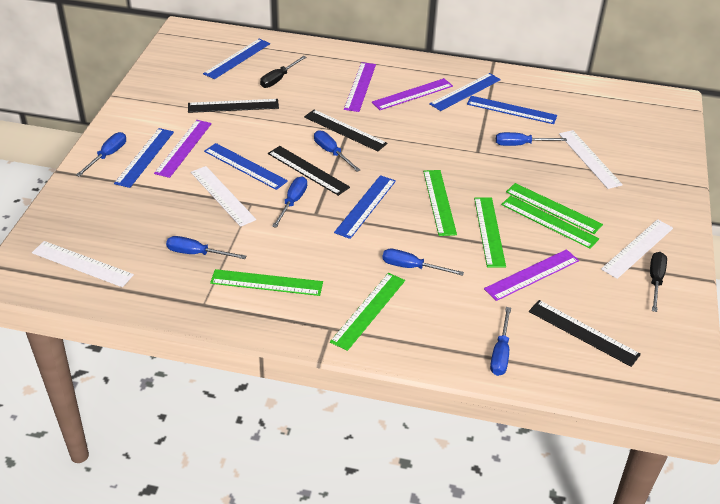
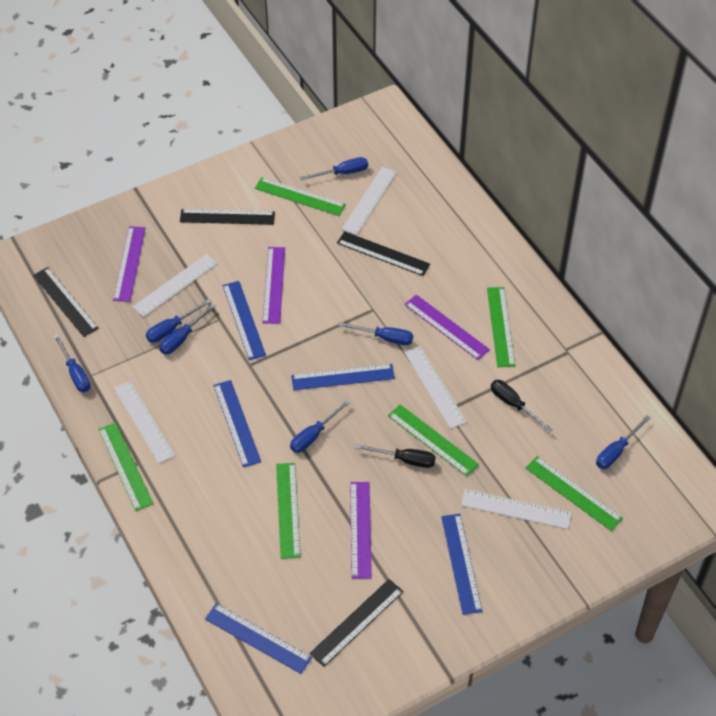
blue ruler: [114,128,174,188] [203,39,270,79] [204,143,288,190] [334,175,396,239] [429,73,501,111] [467,96,557,124] = 6 -> [205,603,312,674] [214,380,261,468] [222,281,266,360] [291,364,395,390] [441,514,483,615] = 5
white ruler: [32,241,134,287] [191,166,256,227] [559,130,623,189] [601,219,673,279] = 4 -> [114,381,176,464] [133,254,218,317] [342,167,397,235] [404,346,467,429] [461,489,572,529] = 5

